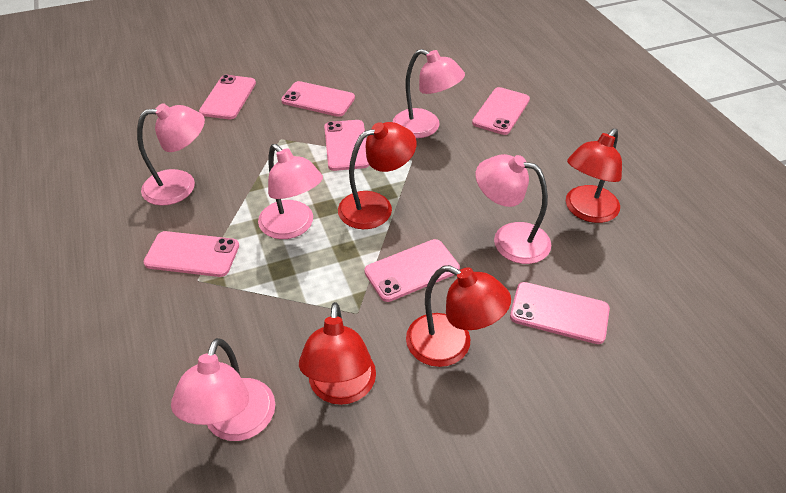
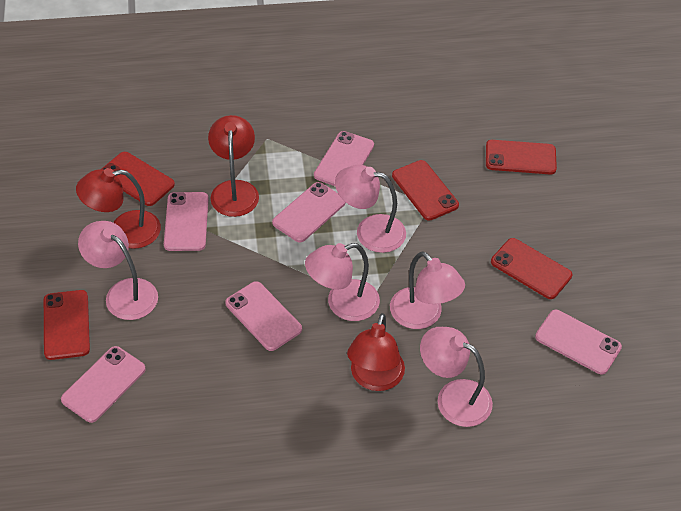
pink phone: [143,231,239,277] [199,75,256,119] [281,81,355,117] [324,120,369,171] [364,239,460,302] [472,87,530,135] [510,282,610,344] = 7 -> [61,346,146,423] [164,192,209,251] [225,281,302,351] [272,182,346,243] [314,131,374,186] [535,310,622,375] = 6
red lamp: [299,302,376,405] [338,122,417,229] [406,265,511,367] [566,129,622,223] = 4 -> [76,168,161,249] [208,115,259,217] [347,313,405,391] = 3
red phone: none = 0 -> [44,290,90,360] [101,152,175,206] [392,160,459,221] [486,140,557,174] [491,238,572,299] = 5

